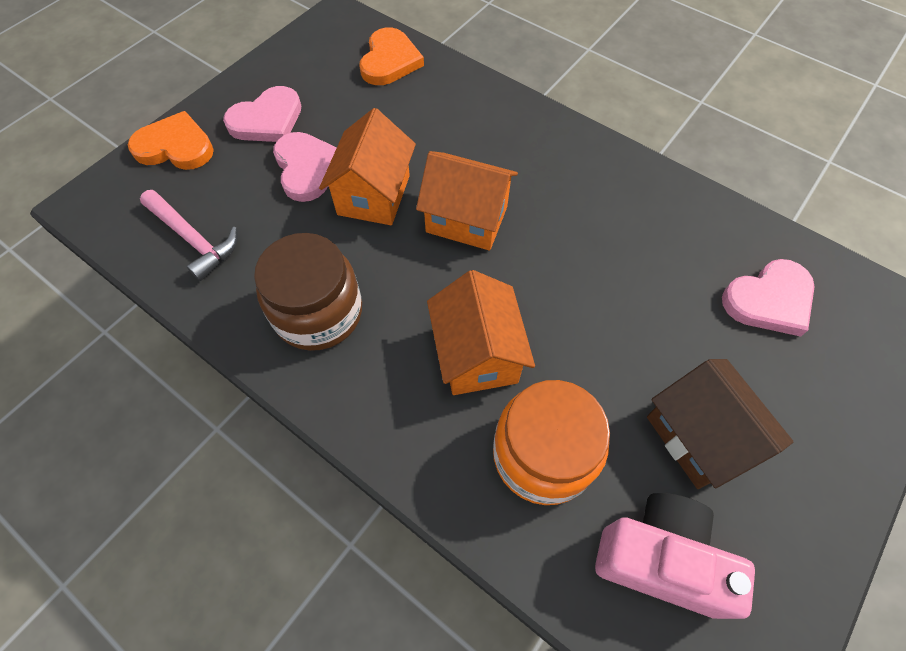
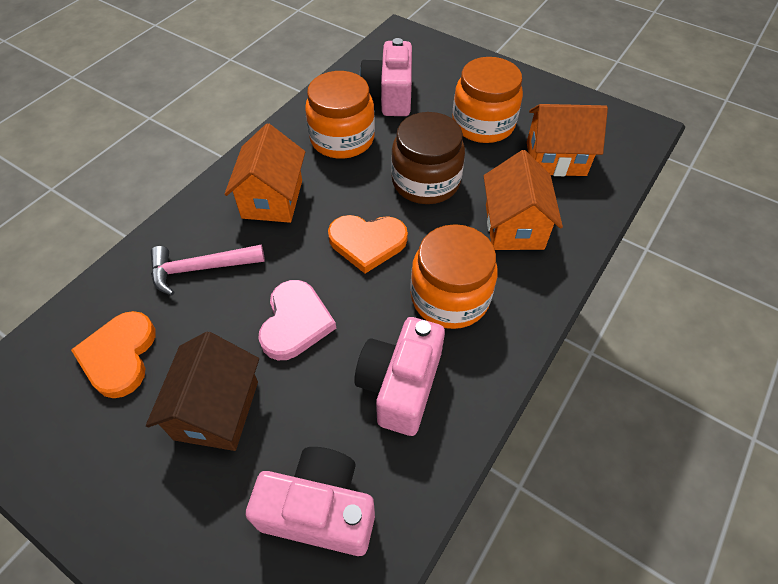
orange jar: [493,380,610,505] = 1 -> [305,71,375,159] [410,224,498,329] [452,57,523,143] = 3
pink camera: [595,493,755,619] = 1 -> [246,447,375,556] [354,317,445,436] [360,38,412,116] = 3
pink heart: [223,86,301,142] [273,132,337,202] [722,259,815,337] = 3 -> [258,280,336,360] = 1

